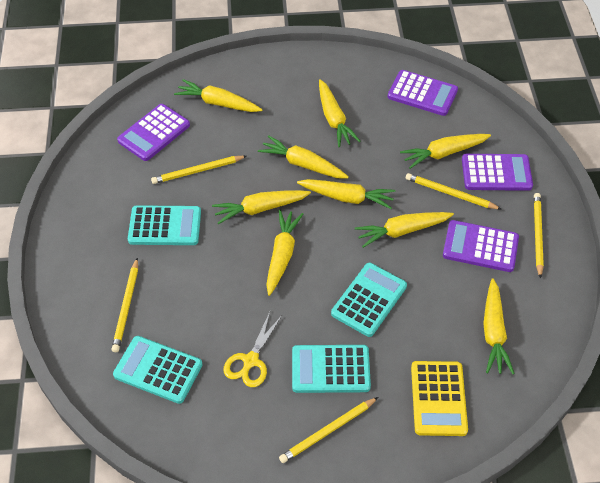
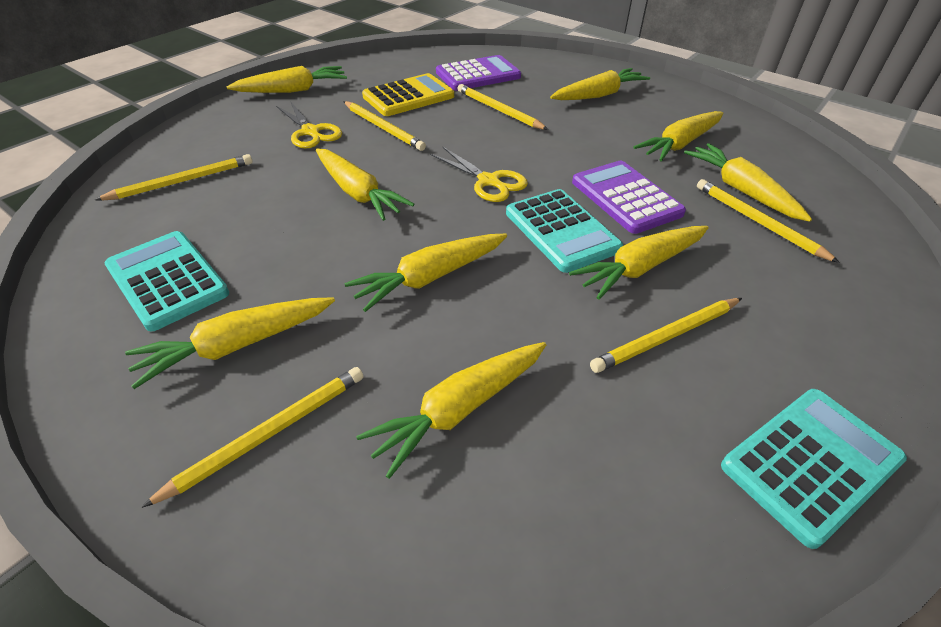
purple calculator: [117,104,190,161] [388,70,458,116] [443,220,519,272] [462,154,533,191] = 4 -> [436,55,521,91] [572,161,686,234] = 2
turquoise calculator: [113,336,203,404] [128,205,201,245] [292,345,371,393] [331,263,407,337] = 4 -> [105,231,229,331] [506,189,623,273] [721,389,907,549] = 3
yellow pencil: [111,258,138,352] [151,156,247,184] [279,397,378,463] [406,173,501,209] [534,193,544,279] = 5 -> [95,154,253,201] [141,367,364,508] [343,101,426,151] [458,84,549,130] [590,298,742,373] [697,179,840,263] = 6
yellow scissors: [223,312,283,387] = 1 -> [276,101,342,149] [430,146,528,202] = 2

